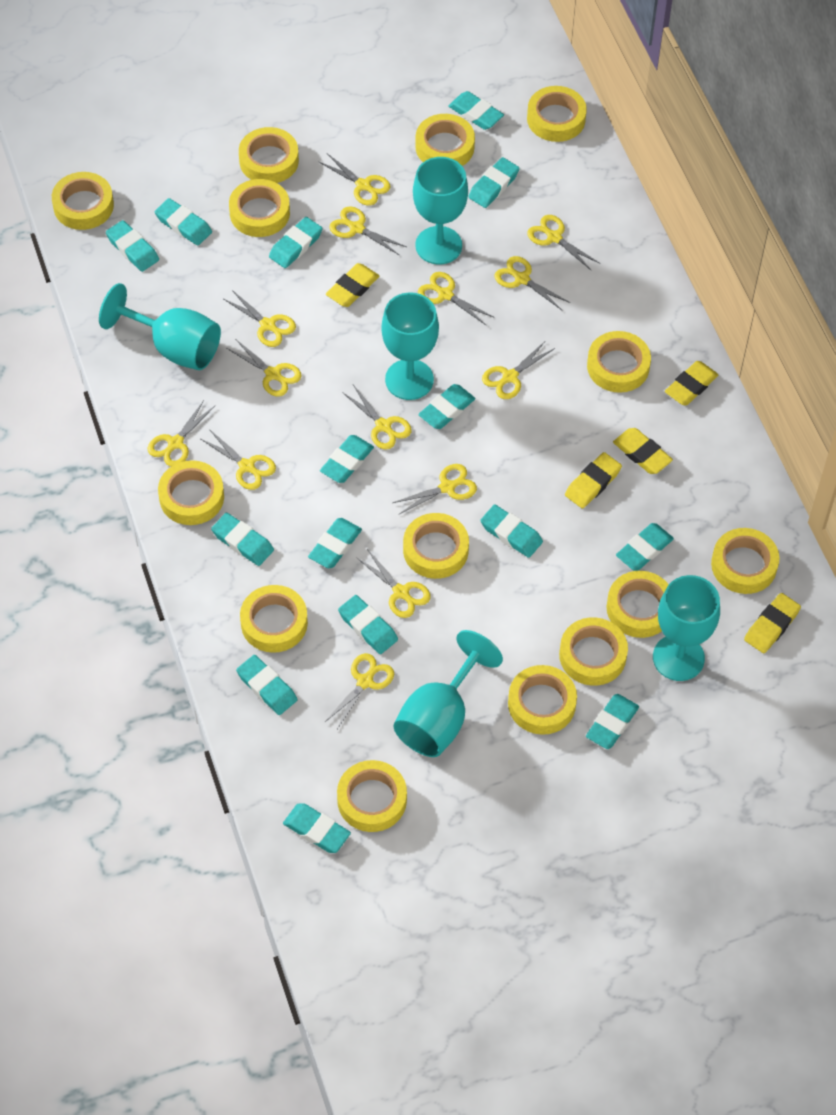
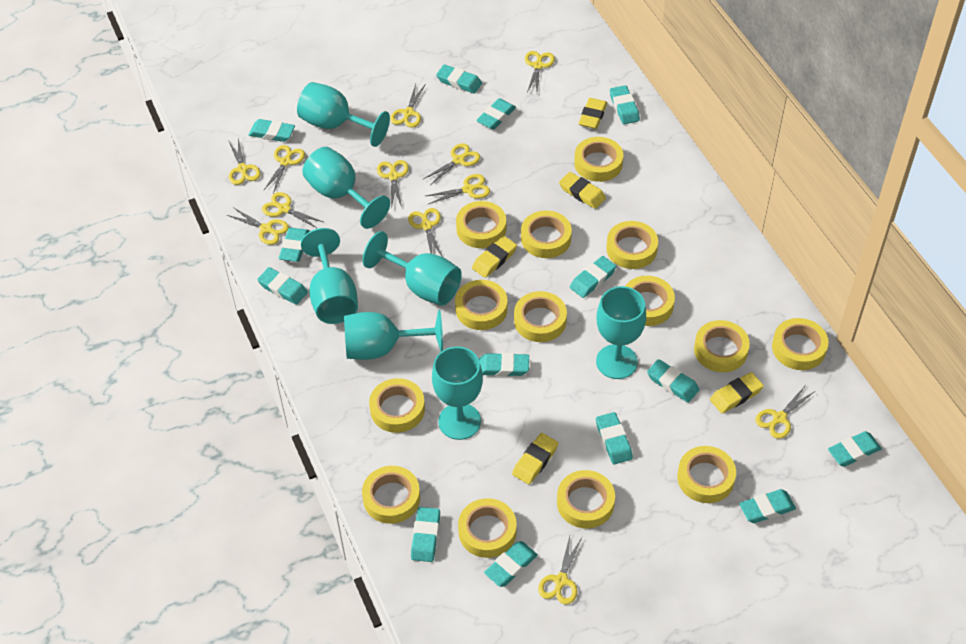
turquoise eraser: [106,220,159,272] [155,198,212,245] [211,513,274,566] [236,655,297,715] [269,217,323,268] [283,803,351,853] [308,518,362,569] [320,435,374,483] [338,595,398,654] [418,384,475,429] [448,91,504,130] [468,157,520,208] [480,504,543,558] [586,694,639,749] [616,523,674,571] = 15 -> [249,119,295,142] [257,267,308,305] [279,228,309,262] [411,507,440,562] [436,64,482,94] [476,98,516,130] [479,353,529,376] [484,541,538,587] [570,256,616,298] [596,412,633,464] [610,85,640,124] [647,359,699,403] [739,489,796,523] [828,431,882,467] = 14
turquoise goblet: [99,283,221,370] [381,292,439,400] [394,630,503,757] [413,157,468,265] [653,575,720,681] = 5 -> [297,82,390,147] [301,228,358,324] [302,147,390,229] [344,310,443,360] [362,231,462,306] [432,347,483,440] [596,286,646,379] = 7
yellow scissors: [148,401,215,467] [201,429,276,490] [224,290,296,347] [226,340,302,397] [318,154,391,206] [324,653,394,731] [329,206,406,255] [342,385,412,450] [356,549,431,618] [393,464,477,515] [418,272,493,326] [482,341,555,399] [494,256,570,310] [527,215,599,270] = 14 -> [227,207,289,245] [228,138,261,185] [262,192,323,229] [263,145,305,194] [377,160,409,209] [390,84,425,128] [408,208,442,256] [423,143,480,185] [426,174,490,204] [525,51,555,93] [538,536,582,605] [755,386,815,439] = 12

